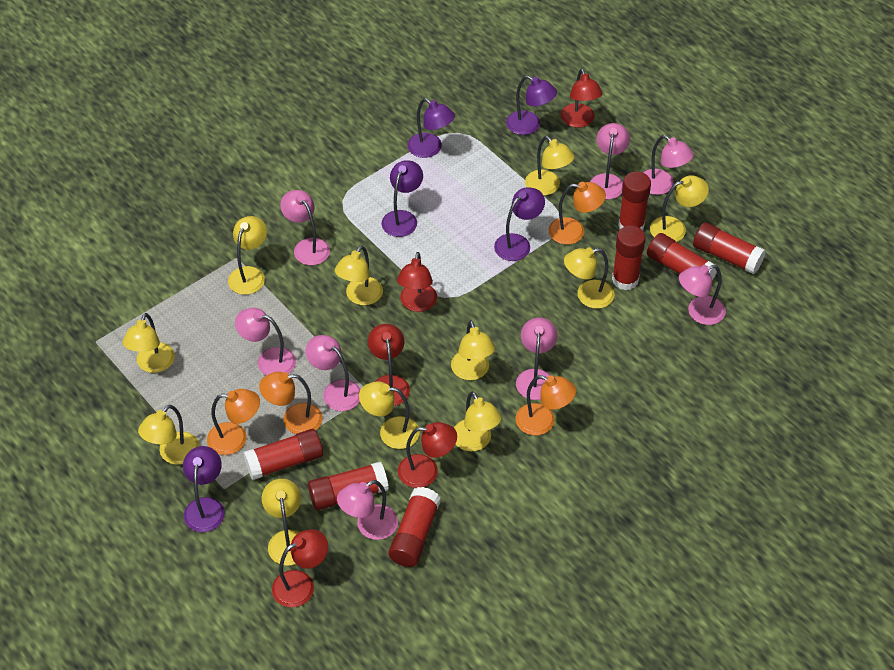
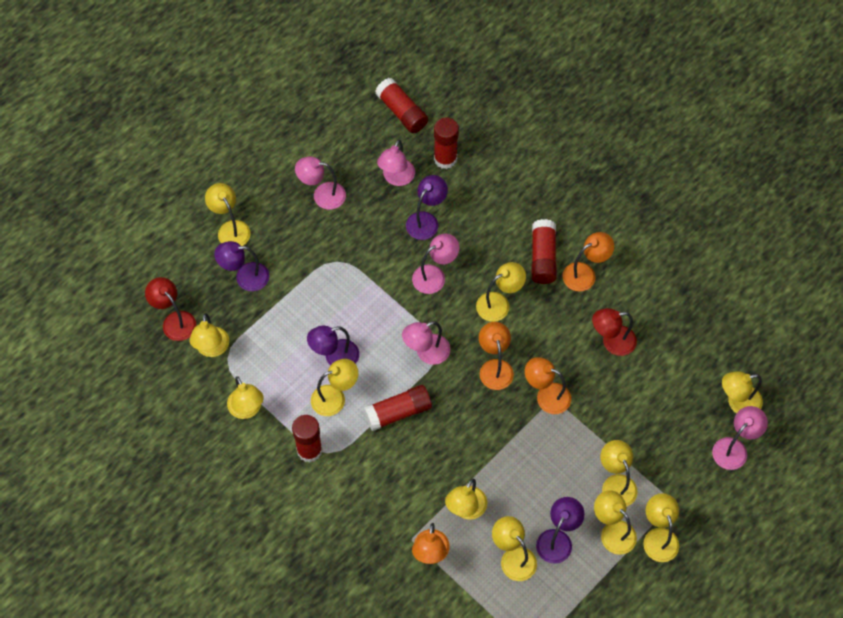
pink lamp: [235,308,296,376] [280,190,330,265] [306,335,361,411] [337,480,398,540] [516,318,557,400] [590,123,630,199] [643,135,694,195] [679,265,726,325] = 8 -> [295,156,346,210] [377,140,415,186] [402,321,450,365] [412,234,459,294] [712,406,768,470] = 5
purple lamp: [183,446,225,532] [382,160,423,237] [407,98,455,158] [494,187,545,261] [506,75,557,135] = 5 -> [214,241,269,291] [307,326,359,365] [406,175,448,240] [536,497,585,564] = 4
red glue stick: [243,429,323,480] [308,462,389,510] [388,487,441,567] [612,225,646,290] [618,172,651,230] [647,233,717,281] [693,223,766,274] = 7 -> [292,415,323,462] [363,385,432,431] [375,78,428,133] [434,117,459,169] [531,219,557,284] = 5
red lamp: [272,529,328,608] [368,324,410,406] [397,252,437,312] [398,422,457,488] [561,68,603,128] = 5 -> [145,277,196,341] [592,308,637,356] = 2

